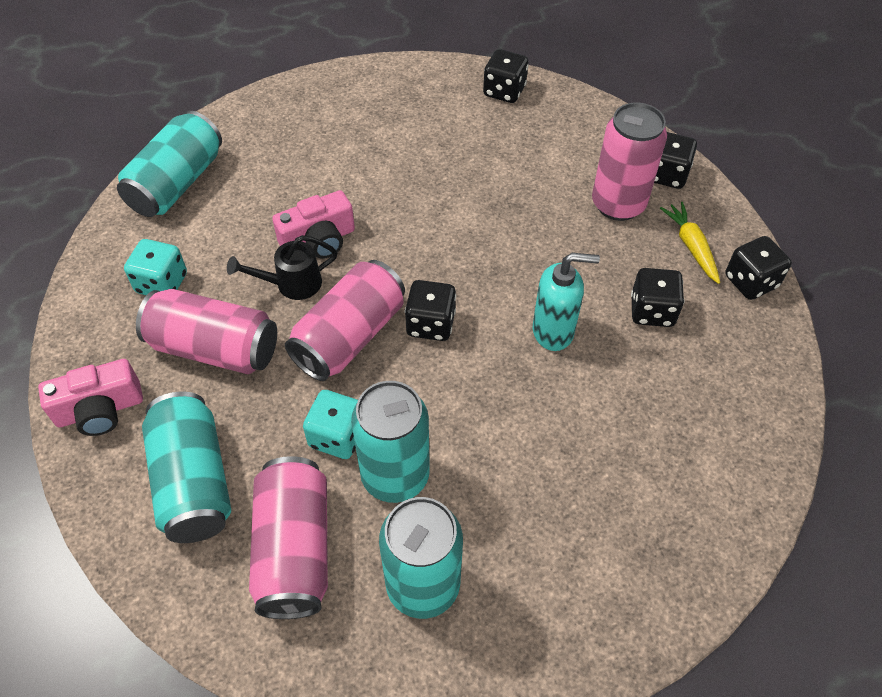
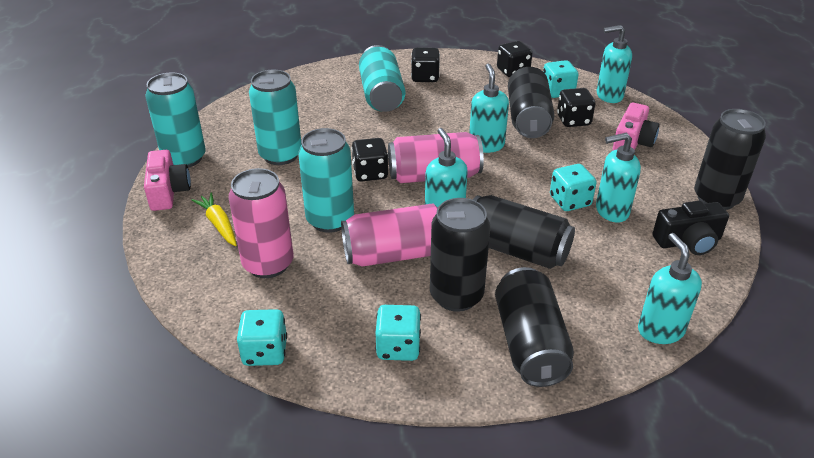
black camera: none = 0 -> [652,201,729,255] = 1
black can: none = 0 -> [430,198,490,312] [473,195,575,269] [495,267,574,387] [508,67,555,138] [694,109,766,210] = 5
black dice: [405,280,456,341] [483,49,528,103] [631,268,684,327] [654,132,697,189] [725,236,792,300] = 5 -> [351,138,388,182] [411,47,440,82] [497,41,532,78] [557,88,595,127] = 4
black watering can: [227,235,338,300] = 1 -> none = 0
pink can: [136,289,277,374] [249,456,328,619] [285,260,405,381] [592,103,667,221] = 4 -> [228,168,293,278] [341,203,438,267] [388,132,484,183] = 3
turquoise dice: [124,239,187,295] [303,390,358,459] = 2 -> [237,309,287,366] [375,305,421,361] [543,60,579,98] [550,164,597,211] = 4
turquoise soap dispenser: [533,253,600,351] = 1 -> [425,128,468,207] [469,64,509,153] [596,133,641,223] [597,25,632,103] [638,233,702,344] = 5

